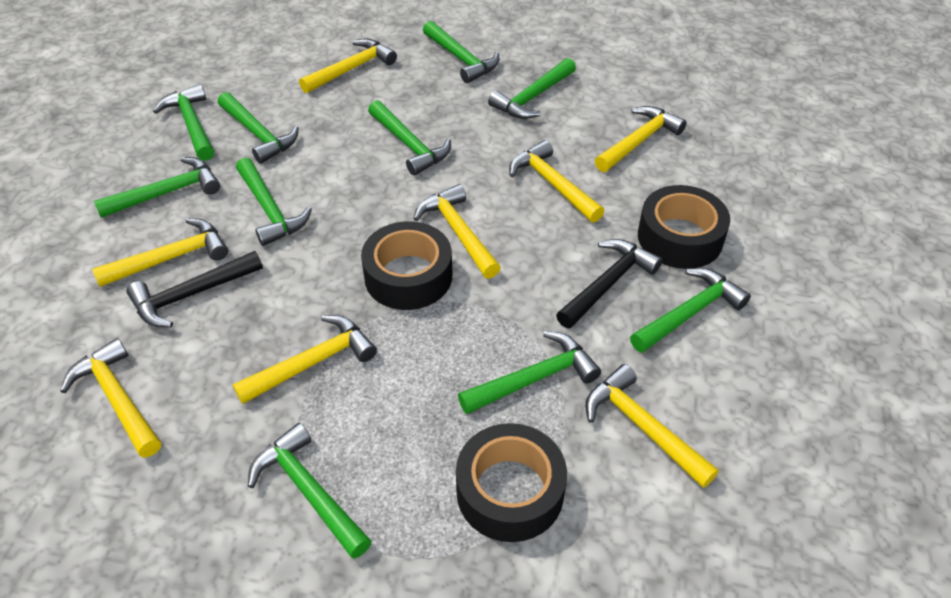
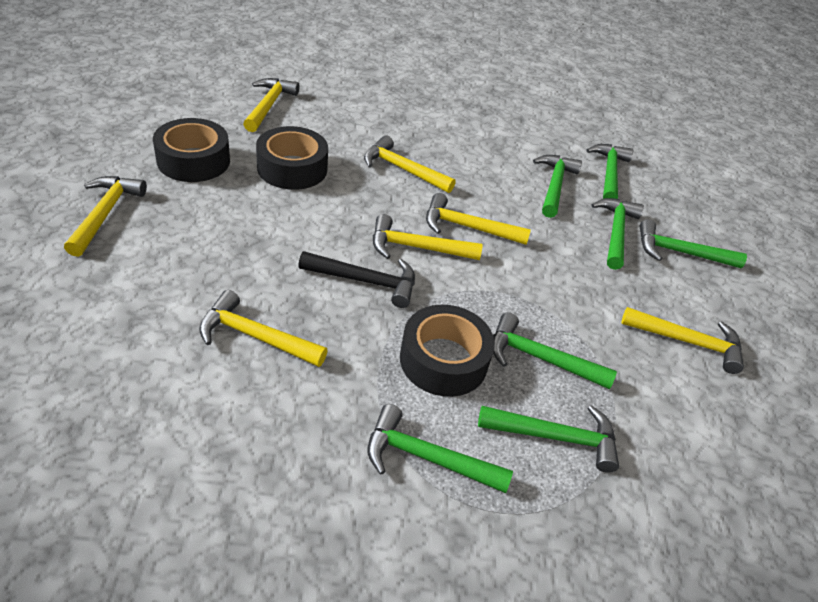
black hammer: [126,251,263,327] [556,239,662,329] = 2 -> [298,251,415,308] = 1
green hammer: [94,157,220,218] [153,84,214,161] [218,92,298,164] [236,158,312,246] [248,423,372,559] [368,100,451,176] [423,21,499,83] [458,331,601,414] [488,58,576,119] [630,268,751,353] = 10 -> [368,404,513,493] [478,405,619,473] [493,312,617,389] [533,155,582,218] [586,144,633,199] [591,198,644,270] [640,219,747,269] = 7
yellow hammer: [60,338,161,458] [92,218,228,287] [233,315,377,404] [299,39,397,93] [414,184,501,279] [509,140,604,223] [585,364,719,488] [595,106,687,172] = 8 -> [64,176,147,257] [199,290,328,367] [243,78,300,132] [364,135,456,193] [373,214,483,260] [426,193,531,245] [621,307,744,374] = 7

